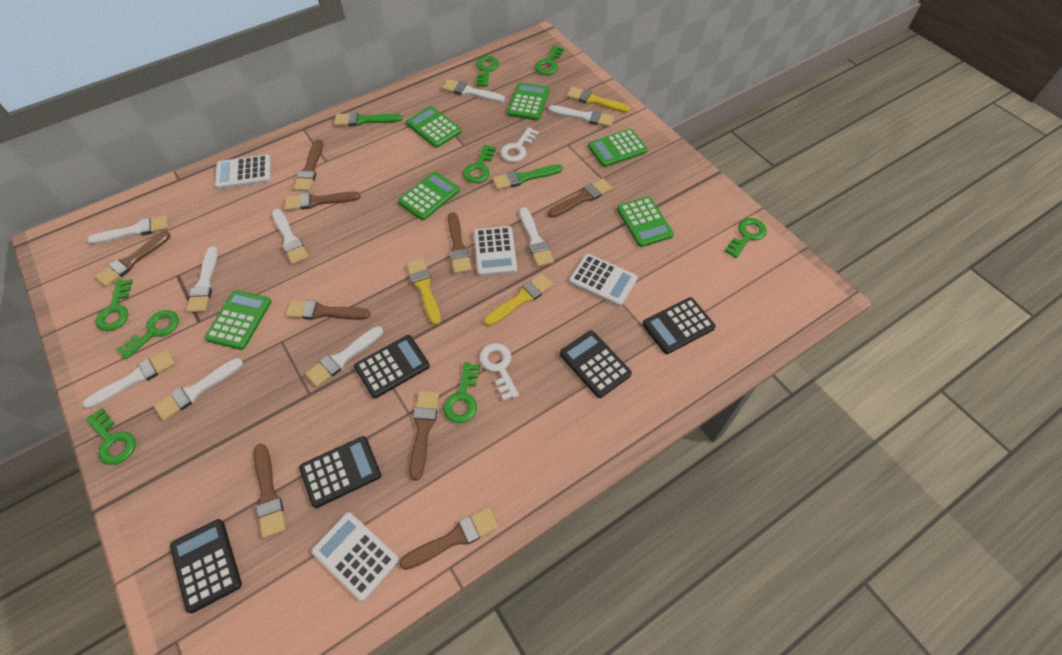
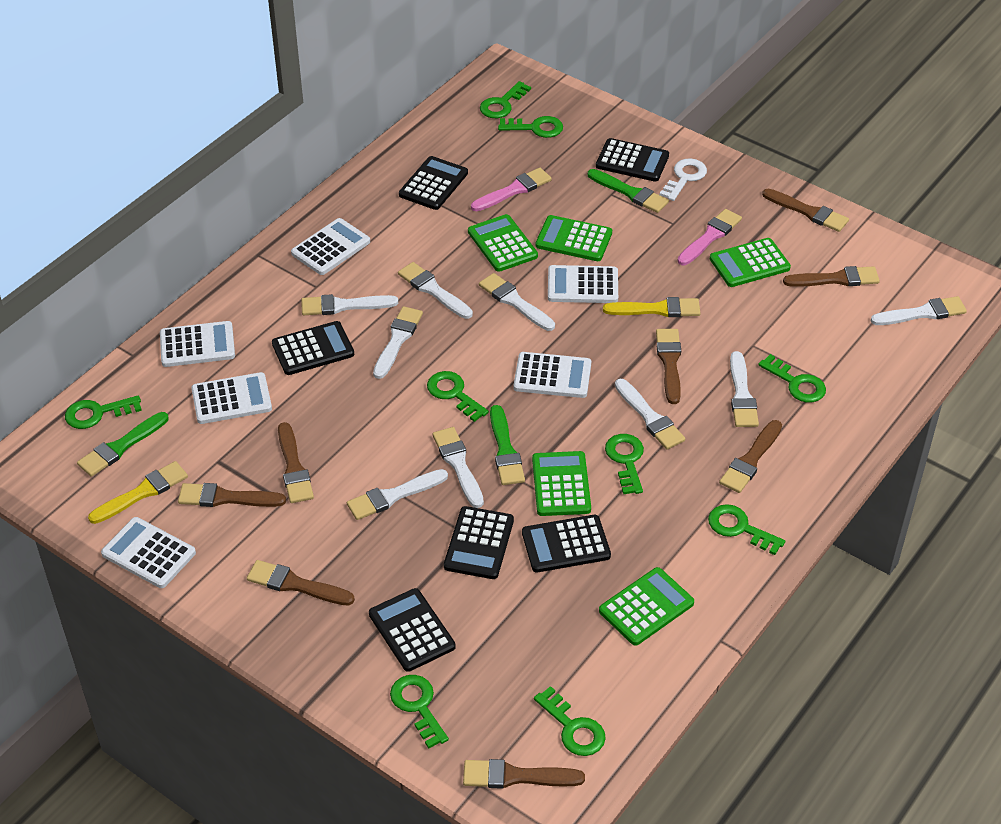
black calculator: [170,519,242,613] [299,436,381,508] [354,335,430,398] [560,330,632,398] [643,297,716,354] = 5 -> [272,321,354,375] [369,588,456,672] [399,156,468,210] [444,506,514,579] [522,515,611,573] [596,138,669,182] = 6
brown brush: [95,232,171,287] [254,444,286,538] [285,191,360,211] [286,300,370,320] [293,139,323,191] [399,507,498,570] [409,391,439,481] [448,212,472,274] [548,178,612,218] = 9 -> [178,483,286,507] [247,560,355,605] [278,422,314,503] [463,759,585,789] [656,329,681,404] [719,420,782,493] [762,189,849,232] [783,266,880,287] = 8
green brush: [334,112,403,126] [492,164,563,190] = 2 -> [77,412,168,477] [490,405,525,485] [588,169,669,213] = 3
green calculator: [205,290,271,350] [398,172,460,220] [406,106,461,148] [507,83,549,120] [588,129,648,167] [617,197,674,247] = 6 -> [468,214,538,272] [532,451,591,516] [536,215,612,261] [599,567,694,646] [710,238,791,287] = 5
green key: [86,408,136,465] [95,280,133,331] [116,310,179,359] [443,362,480,423] [463,145,496,183] [476,56,499,87] [535,45,564,75] [724,218,767,258] = 8 -> [65,395,142,429] [390,675,449,748] [427,371,489,422] [480,81,531,118] [498,116,563,138] [534,686,606,756] [605,434,644,494] [708,504,785,555] [758,354,826,402] = 9
pink brush: none = 0 -> [471,168,552,211] [677,209,742,265] = 2
white calculator: [215,155,271,189] [311,512,399,601] [474,226,517,276] [569,254,638,306] = 4 -> [101,517,196,588] [160,321,235,367] [191,372,272,424] [291,218,370,275] [514,352,591,398] [548,265,618,303] = 6
white key: [479,343,519,401] [500,127,539,162] = 2 -> [659,158,707,201] = 1
yellow brush: [406,258,441,325] [484,273,554,326] [566,87,630,113] = 3 -> [88,461,188,524] [603,297,700,317] = 2

